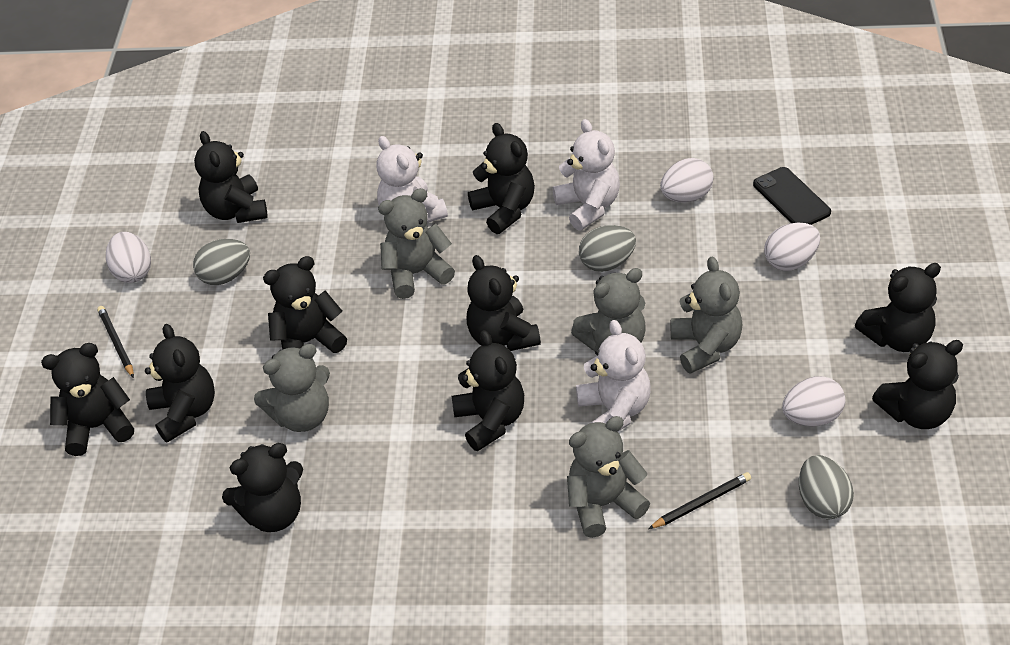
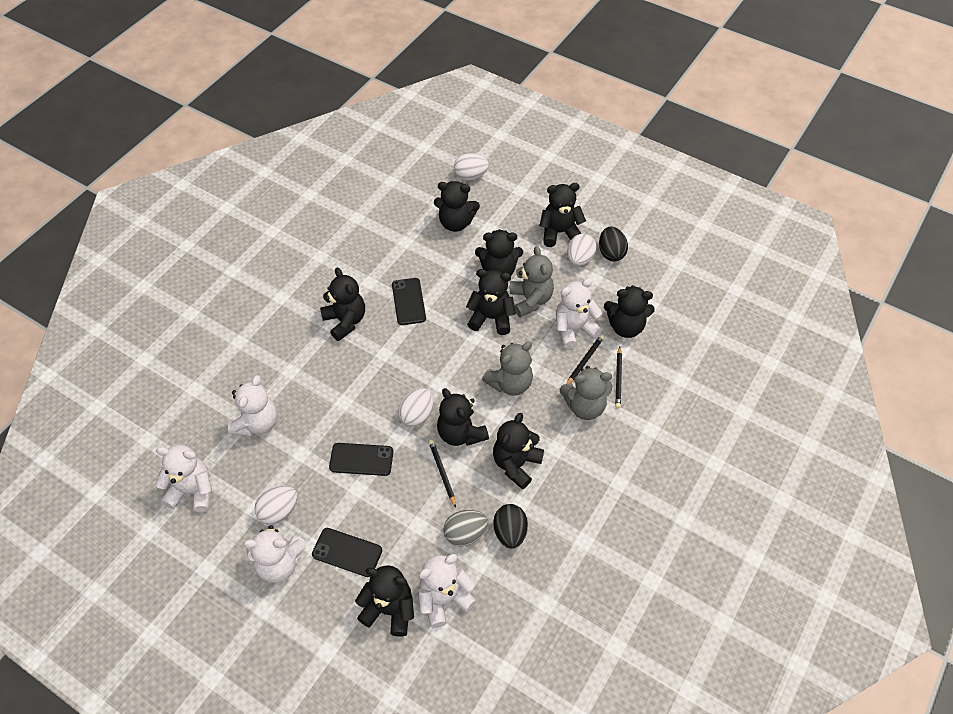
black egg: none = 0 -> [493,504,528,549] [599,227,628,262] = 2
black pencil: [97,306,134,378] [648,472,751,529] = 2 -> [428,440,456,508] [567,335,604,384] [615,346,622,409] = 3
black phone: [753,167,831,225] = 1 -> [312,528,382,577] [329,443,393,476] [392,278,426,325] = 3
black teddy bear: [41,343,134,456] [145,324,215,443] [194,131,268,223] [222,443,303,532] [263,256,347,353] [452,330,524,451] [467,255,541,351] [468,123,535,234] [855,263,941,352] [872,340,963,429] = 10 -> [320,268,365,341] [355,565,414,637] [434,181,480,232] [437,388,489,446] [466,269,516,335] [475,229,523,275] [493,413,544,490] [539,183,586,247] [604,285,655,338] = 9
grey egg: [193,239,250,285] [579,225,636,272] [799,455,854,519] = 3 -> [443,510,488,547] = 1
grey teddy bear: [254,344,330,432] [378,188,455,299] [567,416,650,538] [571,268,646,352] [671,256,742,374] = 5 -> [482,341,533,396] [510,246,554,317] [560,366,612,420] = 3
white teddy bear: [376,136,448,223] [553,119,620,231] [576,320,651,432] = 3 -> [155,445,212,513] [228,375,278,436] [243,525,306,583] [418,554,477,628] [556,278,602,349] = 5

